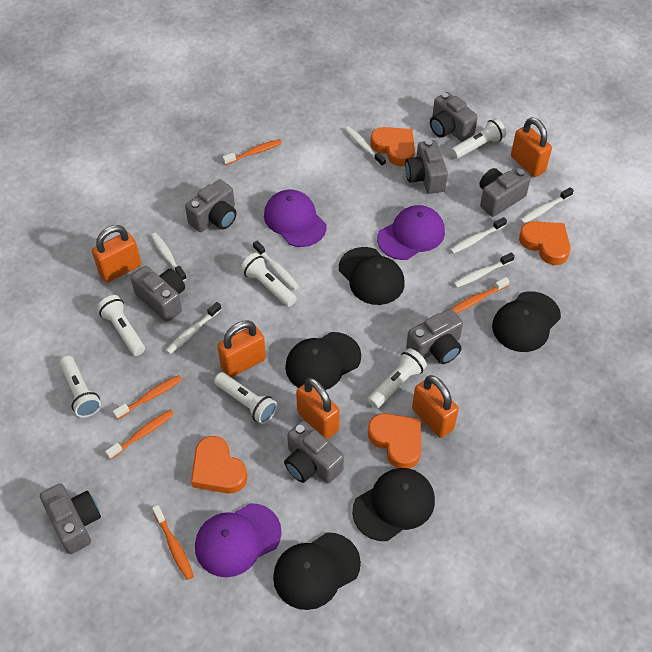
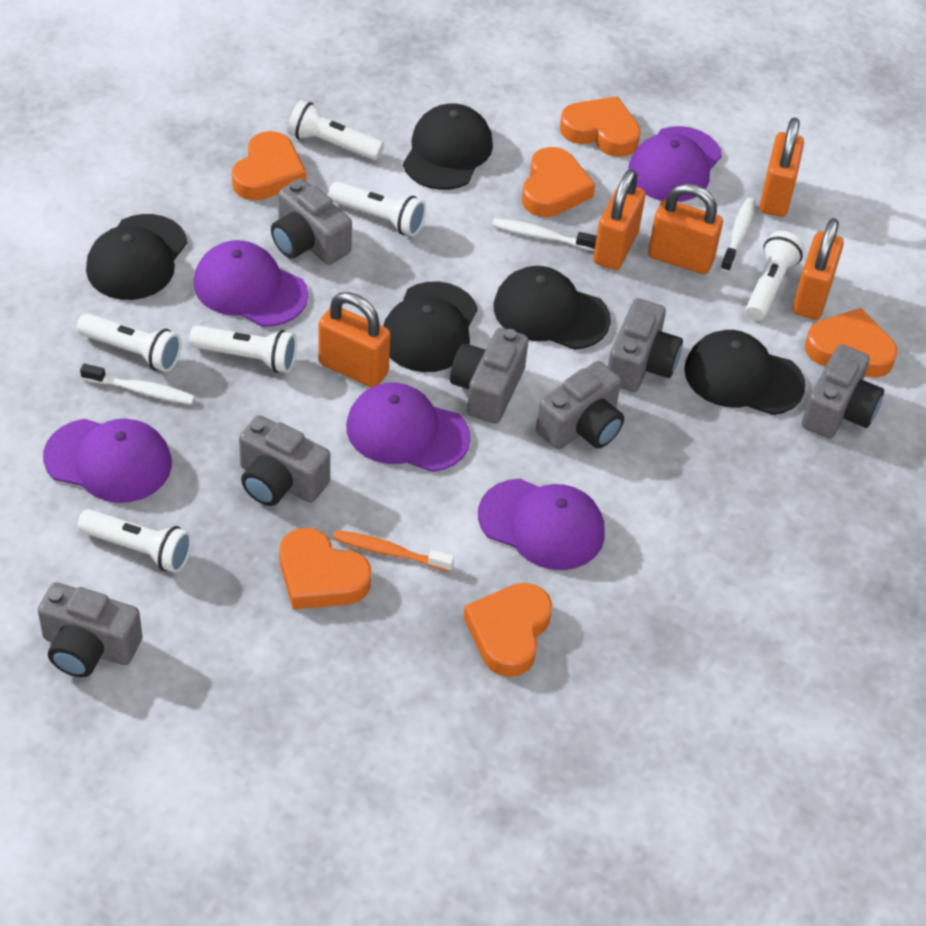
grey camera: [40,483,101,554] [131,266,185,322] [185,179,237,232] [284,420,344,483] [405,140,448,194] [406,309,463,364] [430,92,478,141] [479,167,531,217] = 8 -> [38,582,142,678] [239,415,330,506] [271,179,352,265] [450,328,528,424] [536,361,624,449] [608,298,683,392] [802,344,884,439] = 7
orange heart: [191,436,247,494] [368,413,421,469] [370,127,415,166] [519,221,570,265] = 4 -> [232,131,306,201] [279,528,371,610] [463,583,552,677] [522,147,595,217] [560,96,641,157] [805,308,897,378] = 6
orange toothbrush: [105,410,174,460] [113,375,182,420] [152,505,194,580] [222,139,282,165] [451,277,510,313] = 5 -> [333,530,454,572] = 1
purple cap: [195,503,282,577] [264,189,327,247] [377,205,445,260] = 3 -> [43,419,172,503] [194,240,308,327] [346,383,471,472] [478,479,605,570] [628,126,722,202] = 5
white toothbrush: [151,233,187,281] [166,302,222,354] [253,241,299,290] [345,126,386,167] [450,217,507,254] [453,252,515,288] [520,187,574,224] = 7 -> [80,363,195,404] [492,218,597,251] [721,198,756,272] = 3

